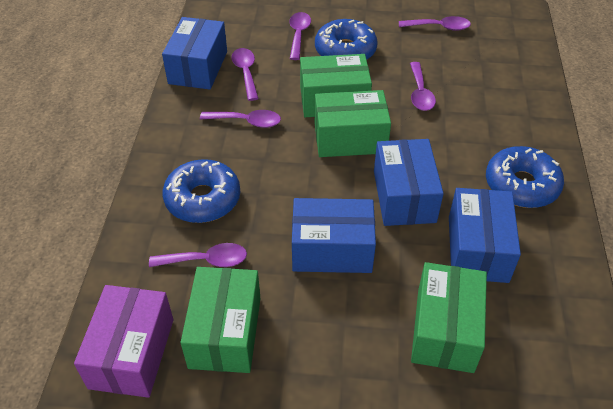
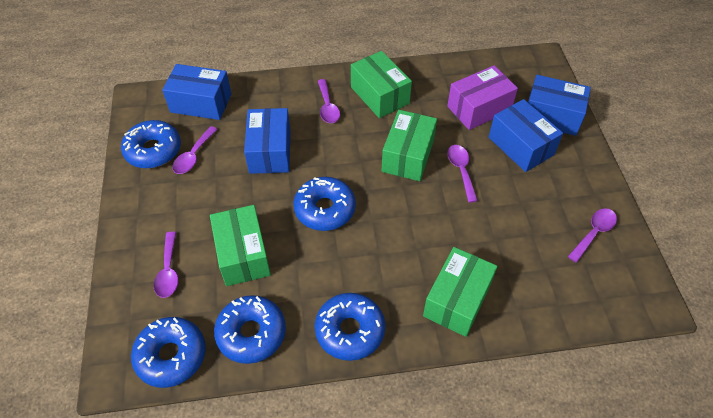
blue donut: [162,159,240,223] [315,19,377,60] [486,146,564,208] = 3 -> [121,120,181,168] [131,317,206,388] [214,295,286,364] [293,177,356,231] [315,293,385,361] = 5
purple spoon: [149,243,247,267] [200,110,281,128] [231,48,259,101] [289,12,311,60] [399,16,471,31] [410,62,436,111] = 6 -> [154,232,178,298] [172,126,218,174] [318,79,340,123] [447,145,478,203] [568,208,617,263] = 5

